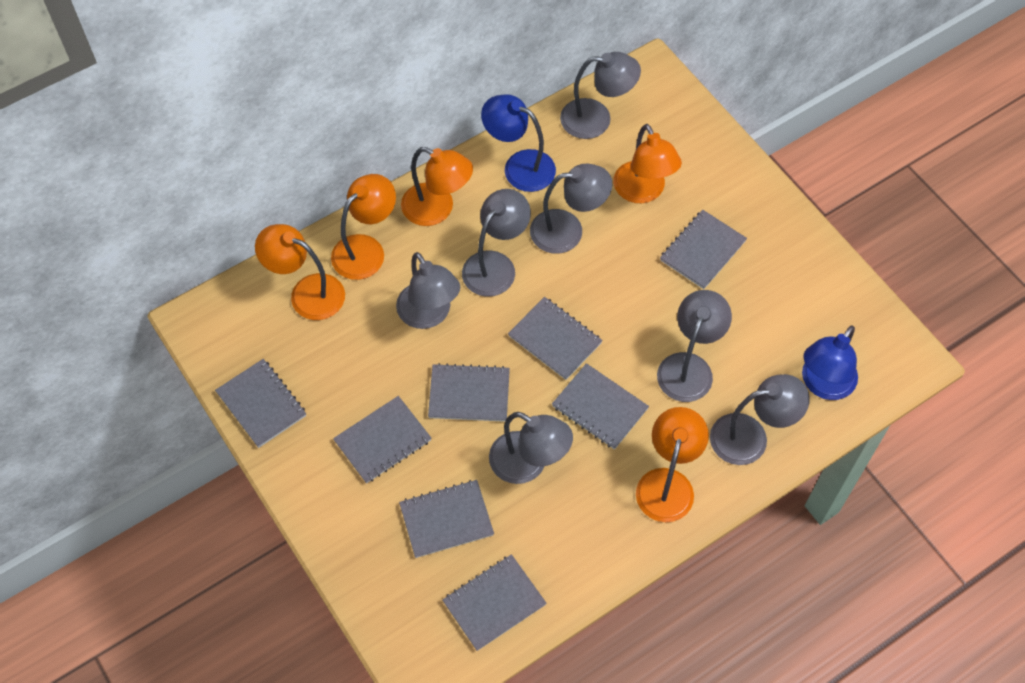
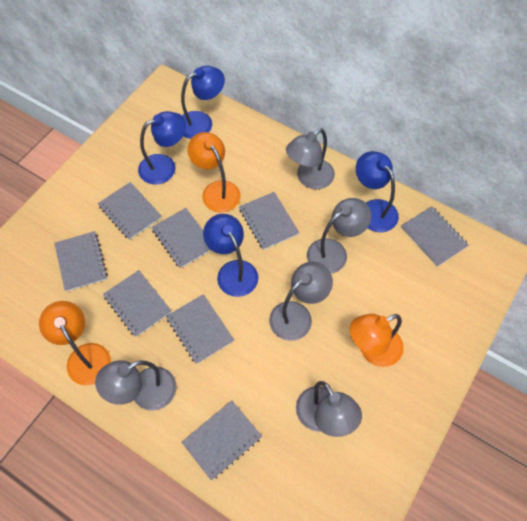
blue lamp: [481,94,556,192] [802,325,858,400] = 2 -> [138,111,186,185] [181,66,225,139] [203,214,258,297] [356,151,399,232] = 4
grey lamp: [396,252,460,329] [462,189,531,297] [489,412,573,484] [530,164,612,254] [560,52,641,139] [657,290,732,402] [710,374,810,465] = 7 -> [95,360,176,411] [269,262,333,341] [286,128,335,189] [296,381,362,437] [307,198,372,274] = 5
orange lamp: [255,224,345,320] [331,174,396,280] [401,147,473,226] [613,124,682,203] [636,407,709,522] = 5 -> [39,301,111,385] [187,132,241,213] [350,314,404,367] = 3

